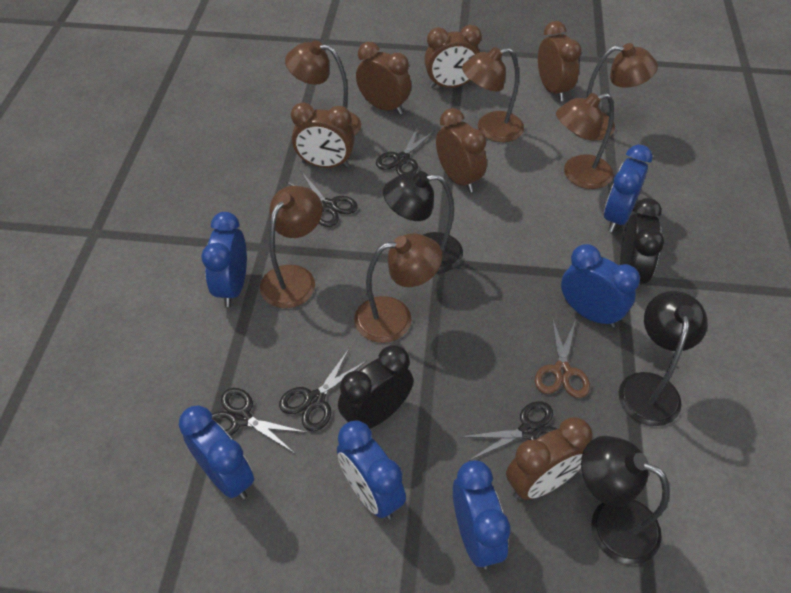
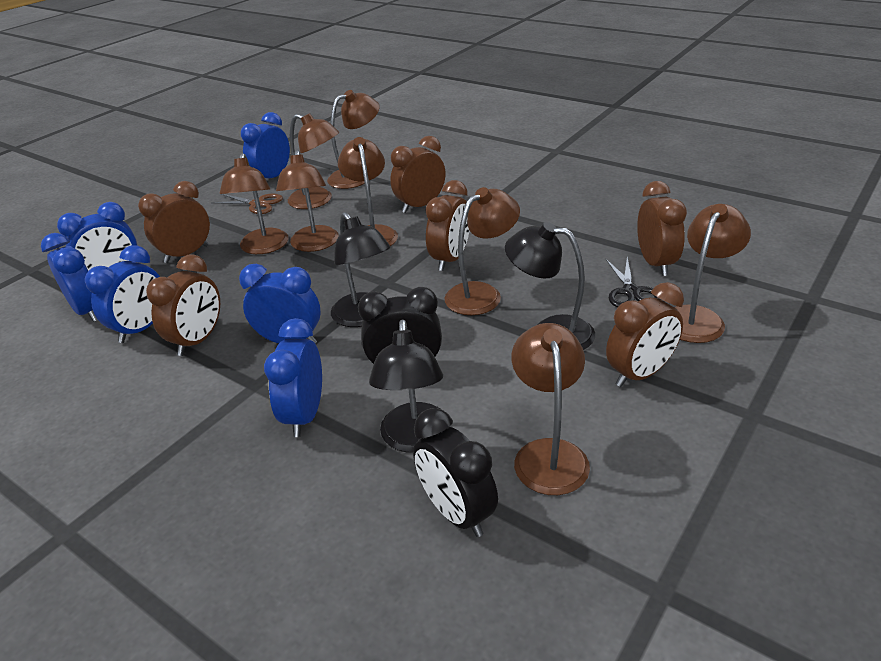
black scissors: [212,388,308,453] [279,349,367,431] [286,171,358,227] [376,126,434,175] [460,401,557,461] = 5 -> [605,257,662,307] = 1
brown lamp: [260,186,322,308] [285,40,361,136] [354,233,442,343] [462,47,524,142] [556,93,614,189] [574,43,658,141] = 6 -> [220,153,289,254] [276,150,339,252] [288,113,339,209] [327,90,380,189] [338,137,398,246] [445,187,520,315] [512,323,590,495] [674,204,751,343] = 8

